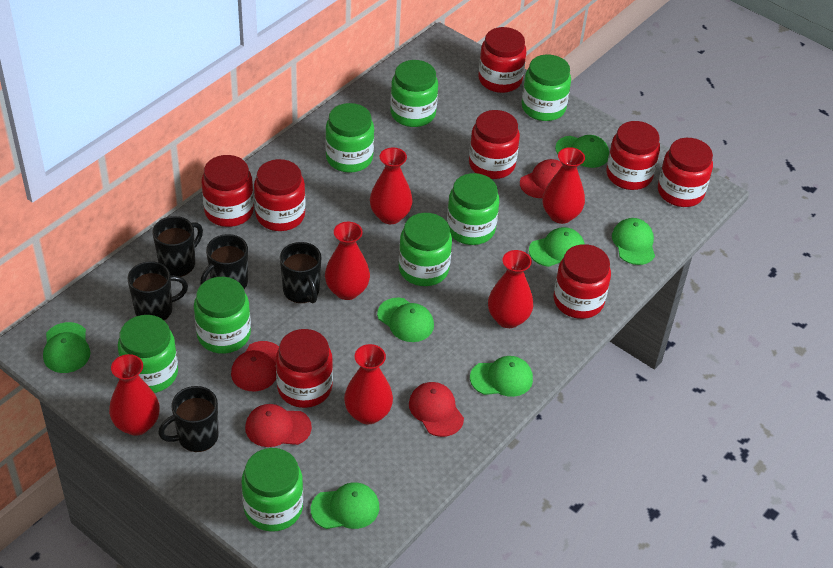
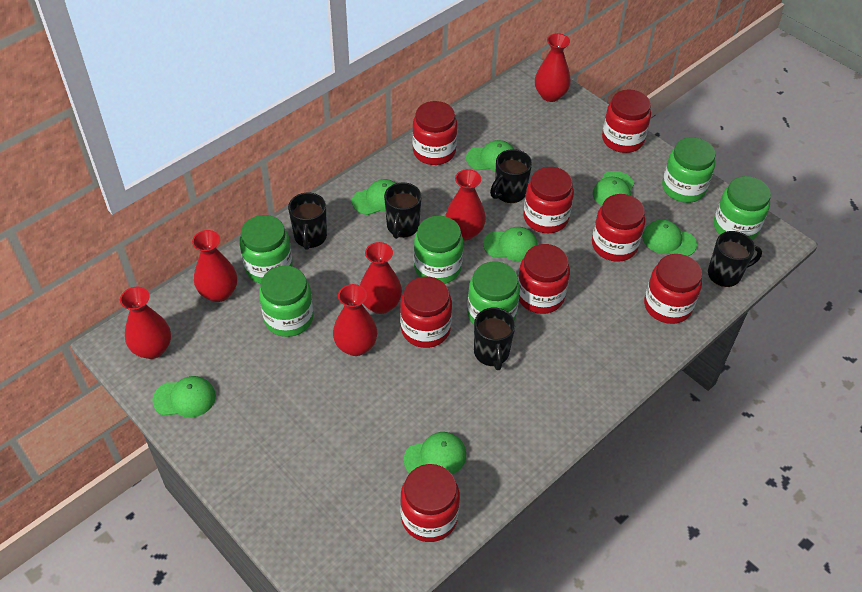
green jar: [118,315,178,393] [194,277,251,354] [242,448,303,532] [325,103,374,173] [390,60,438,127] [399,213,452,286] [447,173,499,245] [522,54,571,121] = 8 -> [240,215,293,284] [259,266,314,337] [414,216,463,284] [467,261,520,325] [662,137,716,203] [714,176,771,240] = 6
red cap: [231,341,279,391] [245,404,312,447] [409,382,464,437] [520,159,562,198] = 4 -> none = 0

